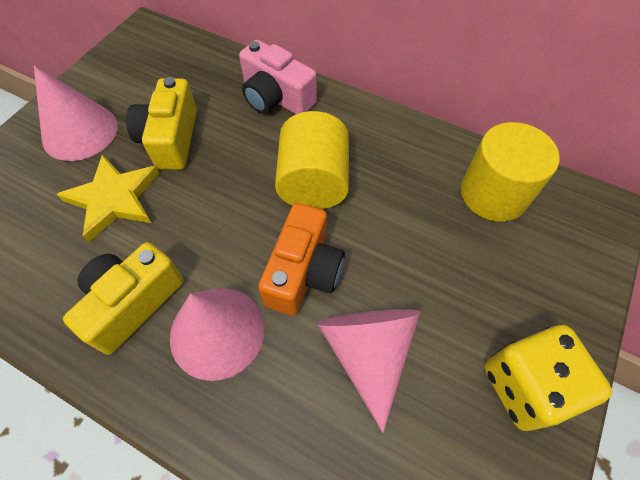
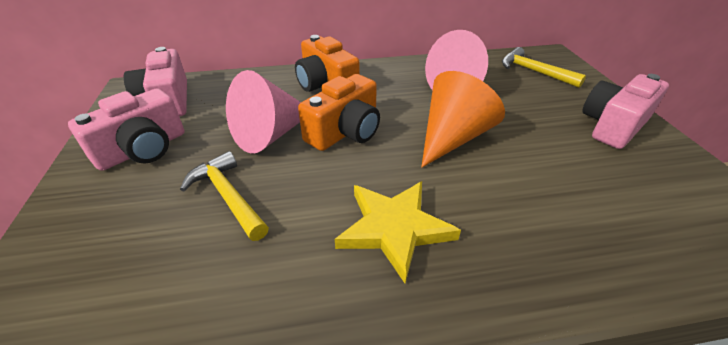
orange camera: [258,203,345,316] = 1 -> [295,35,360,92] [298,74,380,151] = 2
orange cone: none = 0 -> [421,71,505,167] = 1
pink camera: [239,40,317,114] = 1 -> [68,88,184,171] [124,47,187,116] [582,74,669,149] = 3
pink cone: [34,65,118,161] [170,288,265,381] [317,309,421,433] = 3 -> [226,70,301,153] [425,30,488,91] = 2
yellow camera: [63,242,184,355] [126,77,197,170] = 2 -> none = 0
yellow cylinder: [275,111,349,209] [461,122,560,222] = 2 -> none = 0
yellow dice: [484,325,612,431] = 1 -> none = 0
yellow hammer: none = 0 -> [180,151,269,241] [502,47,586,88] = 2

